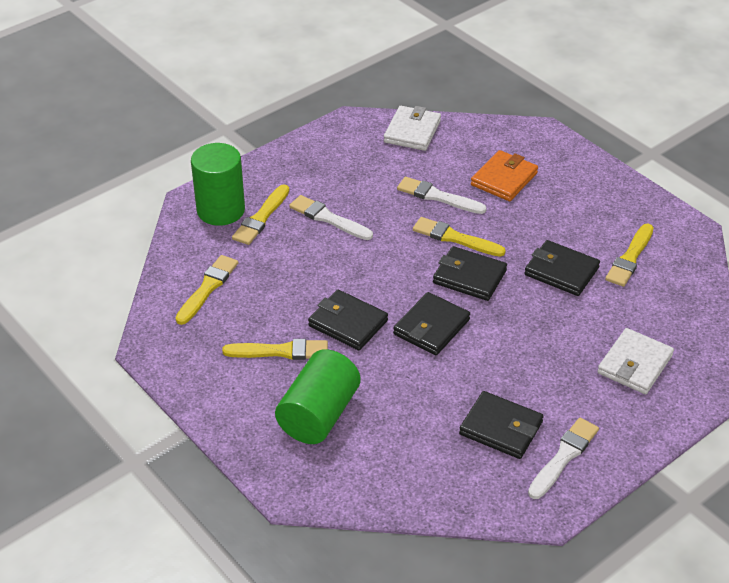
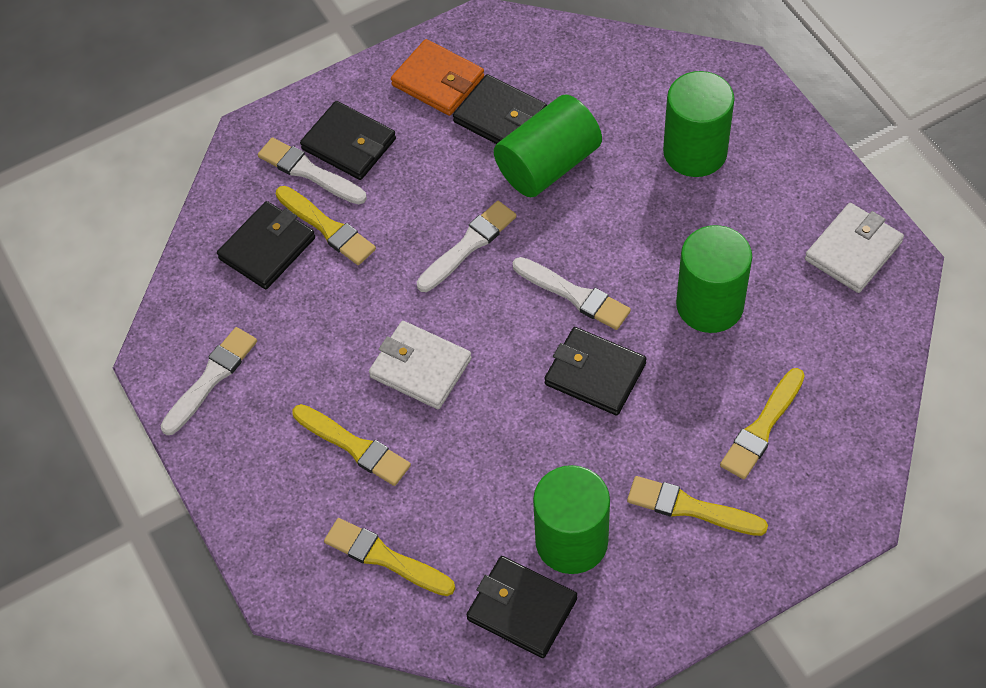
green cylinder: [191,143,245,226] [275,349,360,444] = 2 -> [494,95,602,197] [533,465,610,574] [663,71,735,177] [676,225,752,333] = 4
white brush: [289,195,373,240] [397,177,487,214] [528,418,599,499] = 3 -> [160,327,257,435] [258,137,367,205] [417,201,516,292] [513,257,631,330] = 4

